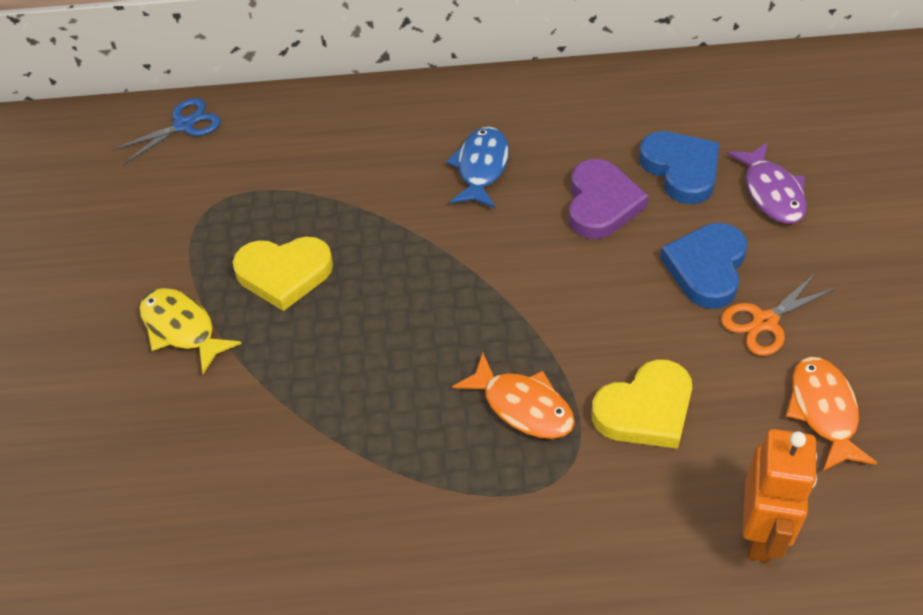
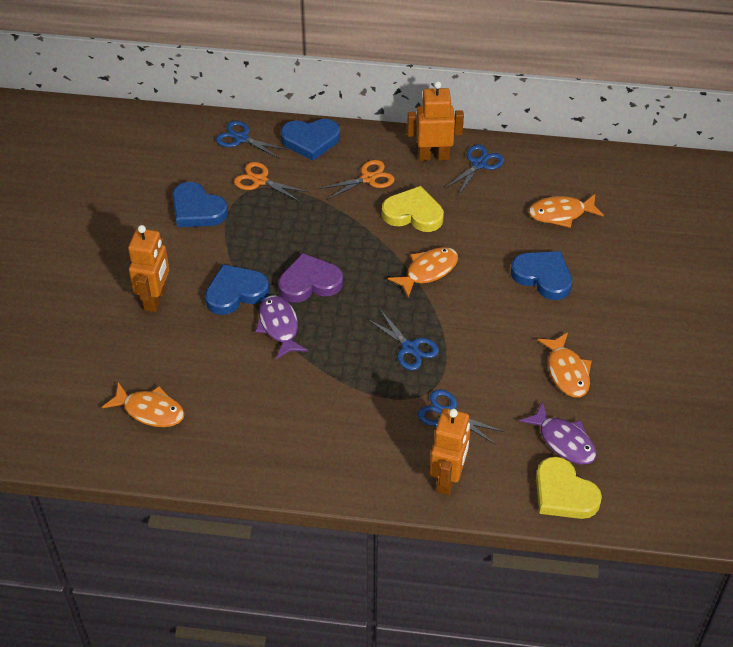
blue fish: [446,127,509,208] = 1 -> none = 0
blue heart: [639,131,719,204] [660,223,747,309] = 2 -> [172,182,228,227] [205,264,269,315] [280,119,340,161] [511,251,572,300] = 4
blue scissors: [113,98,221,163] = 1 -> [216,121,288,158] [367,309,439,370] [418,389,504,444] [446,145,504,195] = 4
orange fish: [452,353,575,439] [786,357,877,471] = 2 -> [102,382,184,427] [388,247,458,297] [529,194,604,228] [537,332,592,397] = 4
orange robot: [743,429,817,562] = 1 -> [128,225,169,312] [407,81,464,161] [430,408,470,495] = 3
orange scissors: [721,273,836,356] = 1 -> [234,162,308,202] [320,160,394,200] = 2
purple fish: [727,142,807,224] = 1 -> [255,295,308,360] [519,402,597,464] = 2
yellow fish: [139,288,242,374] = 1 -> none = 0

